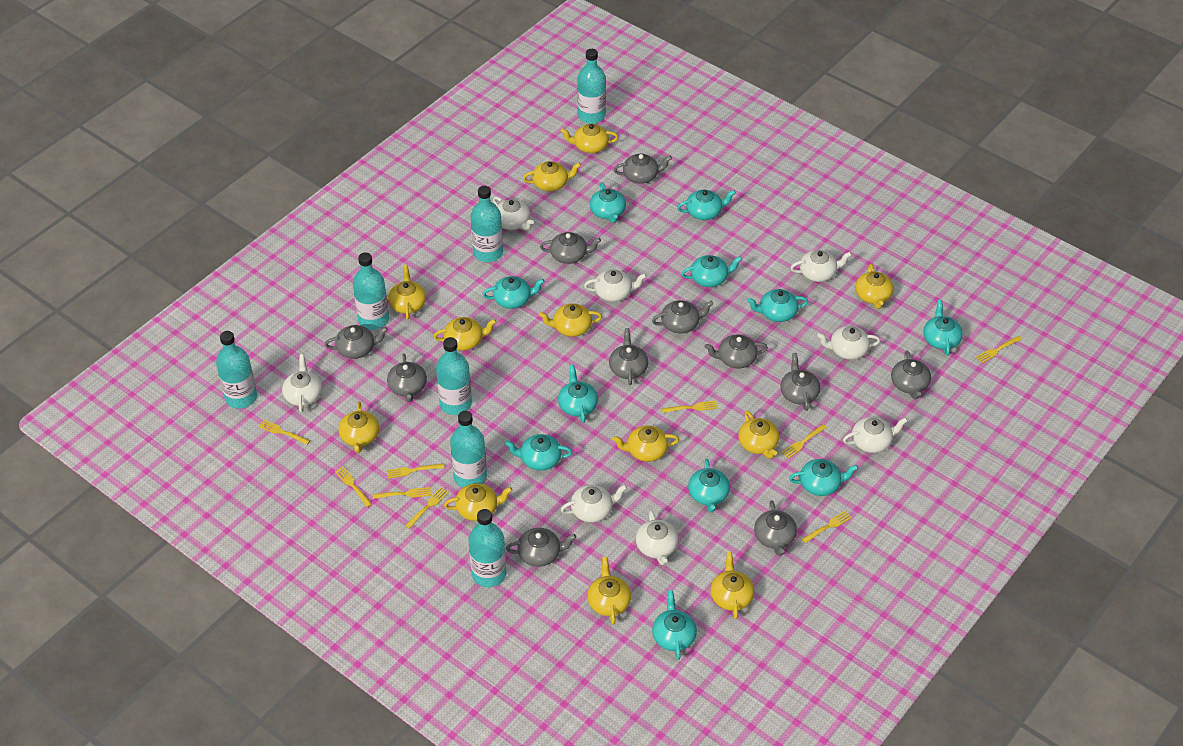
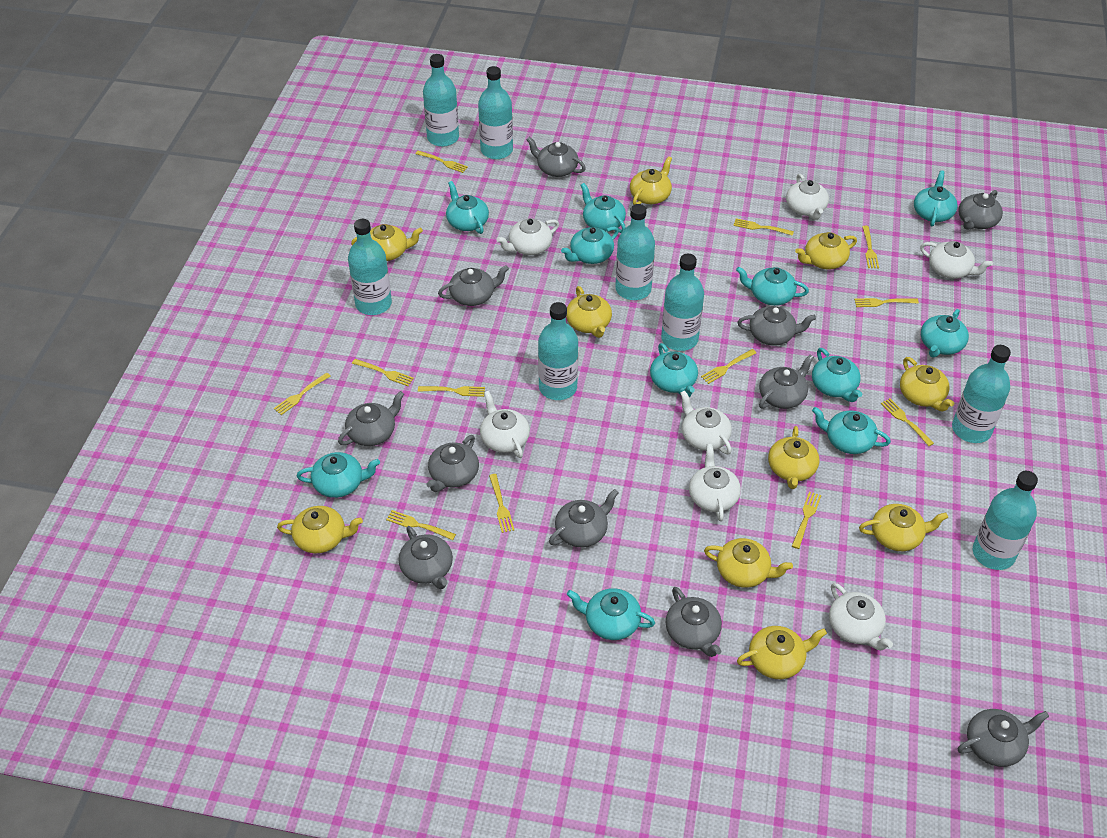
turquoise bottle: [216,331,257,409] [353,252,389,330] [436,337,472,415] [450,411,487,488] [469,509,506,587] [471,186,503,262] [577,49,606,124] = 7 -> [348,219,392,315] [423,54,459,147] [478,66,513,159] [538,302,578,400] [615,204,655,300] [661,254,704,351] [952,345,1011,443] [973,471,1038,570] = 8
white teapot: [282,354,322,413] [493,197,534,230] [561,485,627,522] [584,269,647,302] [636,510,679,565] [791,250,852,282] [817,326,880,360] [843,417,908,453] = 8 -> [480,391,530,458] [497,218,559,255] [680,390,732,454] [689,444,741,521] [786,174,829,220] [829,583,893,651] [920,241,993,279] = 7
yellow fork: [258,420,310,445] [335,466,372,507] [373,487,431,499] [387,463,445,478] [405,487,449,529] [662,401,718,413] [782,424,827,459] [802,510,852,543] [976,336,1022,363] = 9 -> [274,372,331,415] [352,359,414,386] [386,510,456,540] [416,151,468,173] [418,386,485,397] [489,474,514,533] [701,349,756,384] [733,218,794,236] [792,492,821,549] [854,298,919,307] [862,226,879,268] [881,398,934,446] = 12
yellow teapot: [338,402,379,453] [388,265,426,319] [433,317,496,351] [444,483,513,521] [523,161,581,191] [539,304,602,337] [561,124,618,153] [587,557,631,624] [612,425,679,462] [711,551,754,619] [738,411,779,459] [855,264,894,309] = 12 -> [277,506,363,554] [351,224,423,261] [566,286,612,338] [630,156,672,205] [704,538,793,588] [737,626,827,679] [768,426,820,489] [795,232,857,270] [859,504,948,551] [900,357,954,412] = 10

